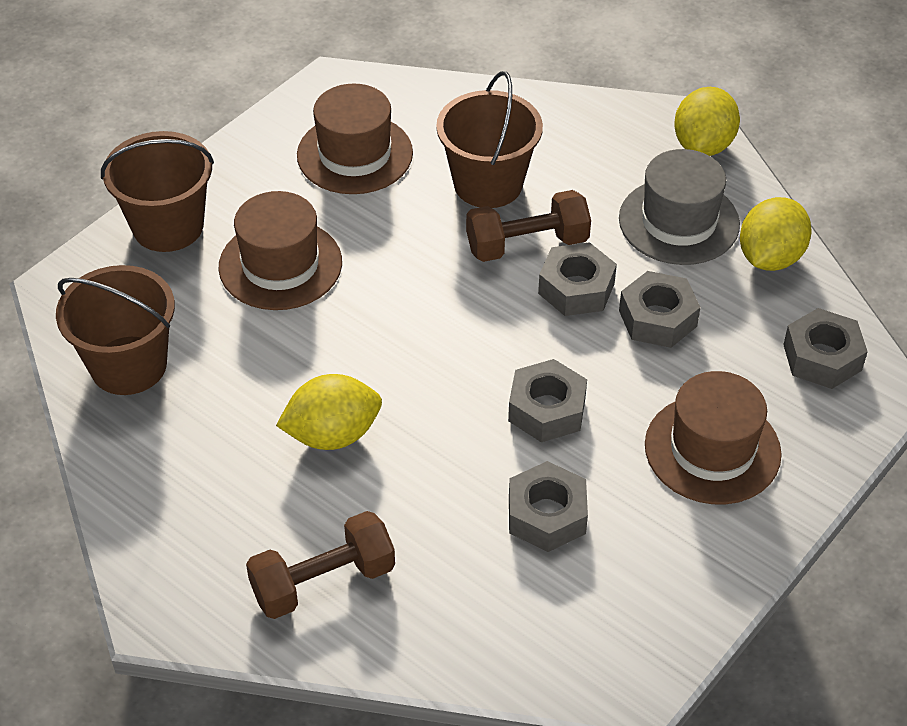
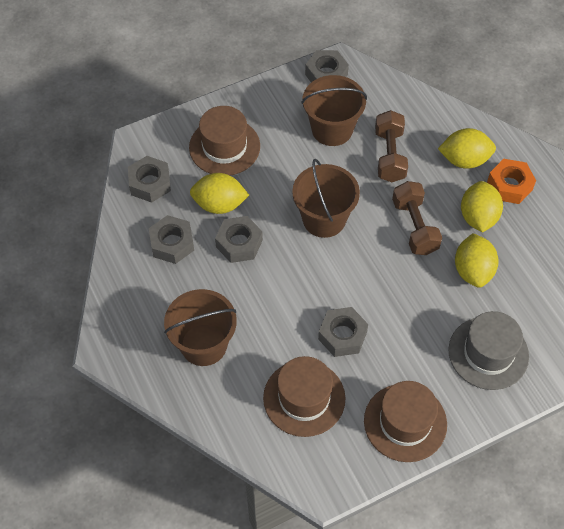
orange nut: none = 0 -> [487,159,536,204] = 1
yellow lemon: [276,374,382,450] [674,87,740,156] [740,197,812,271] = 3 -> [190,173,249,214] [438,128,496,169] [455,233,499,288] [461,181,503,233] = 4

